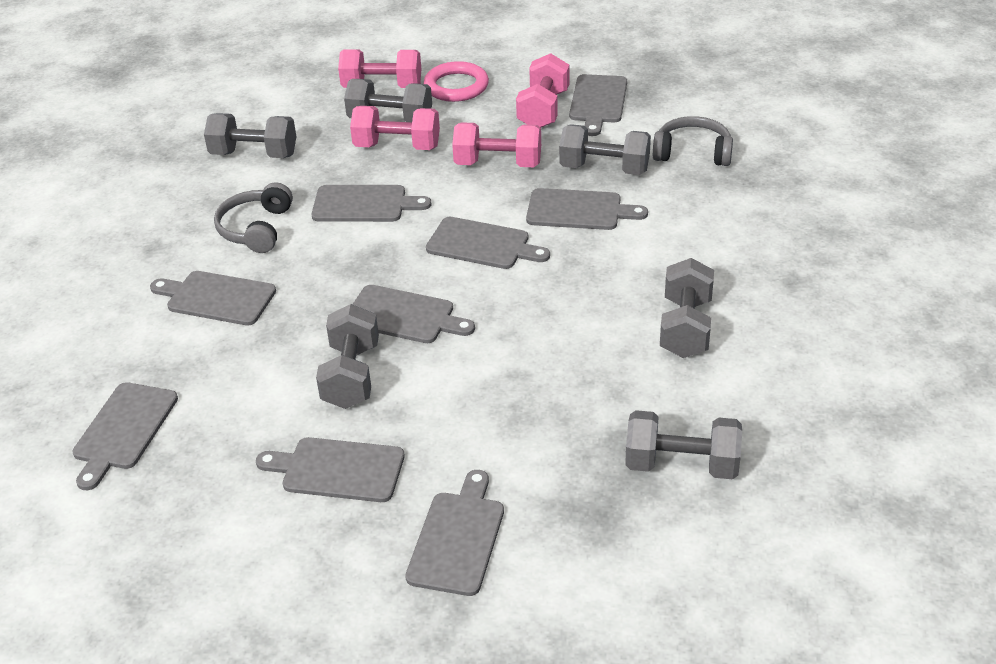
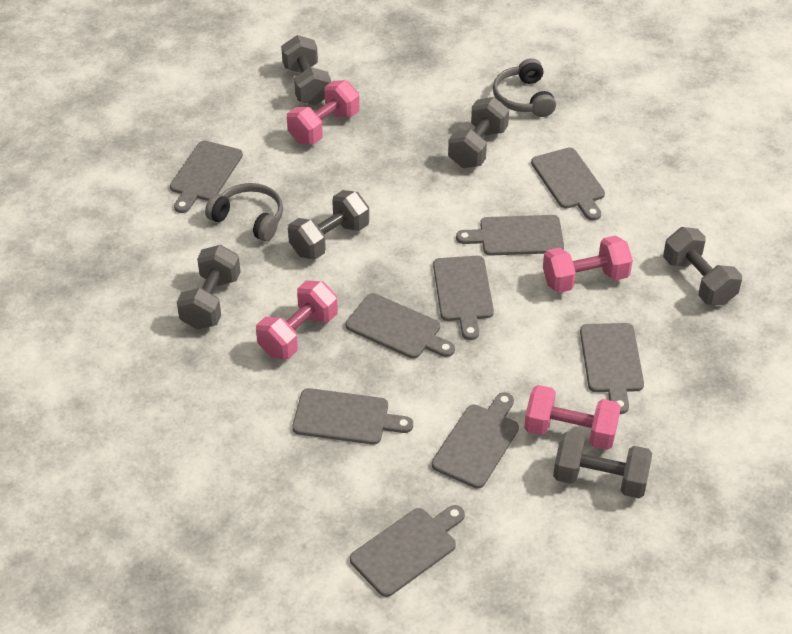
pink ring: [424,61,489,102] = 1 -> none = 0

